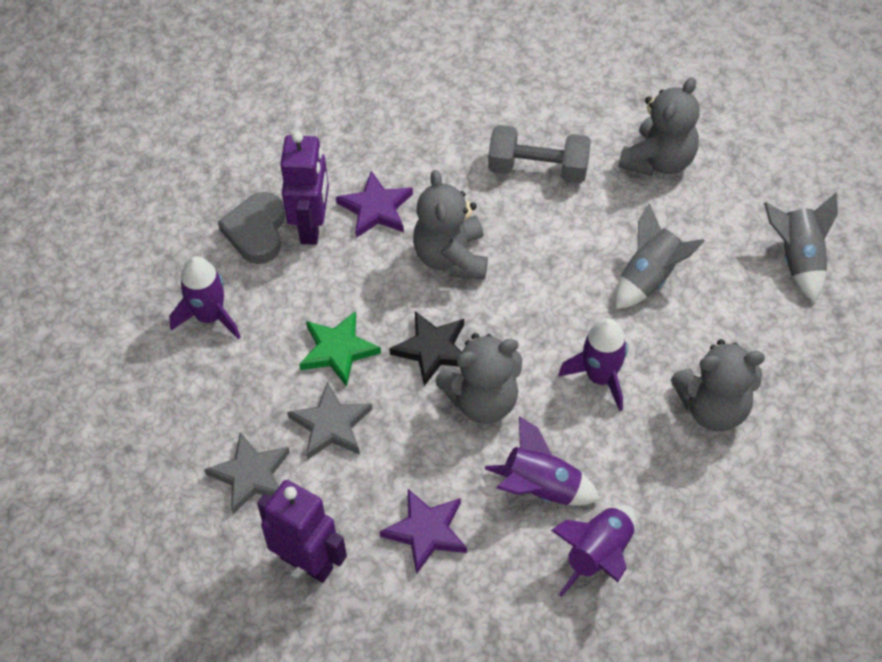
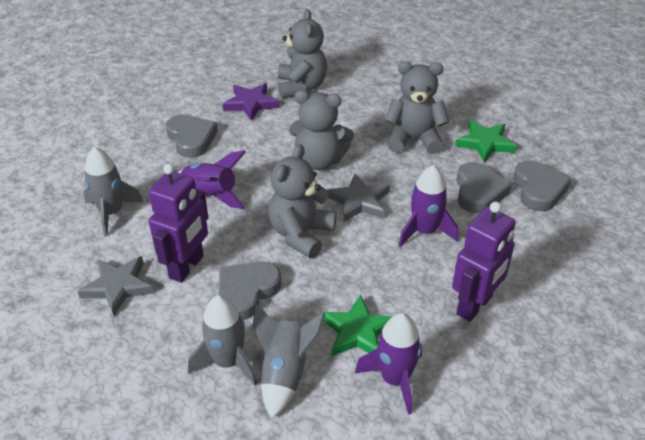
black star: [389,311,464,386] = 1 -> none = 0
green star: [299,311,381,387] = 1 -> [321,294,392,356] [455,120,517,163] = 2
grey dumbbell: [488,125,591,183] = 1 -> none = 0
grey heart: [218,192,285,264] = 1 -> [166,115,218,158] [218,261,281,320] [456,162,512,213] [513,160,571,212] = 4
grey rocket: [615,203,705,309] [764,193,838,302] = 2 -> [83,147,143,237] [188,295,257,386] [253,304,325,419] = 3
purple rocket: [169,256,241,340] [485,416,600,505] [551,505,636,597] [559,318,628,411] = 4 -> [177,150,246,209] [355,313,422,415] [398,165,458,247] = 3
purple star: [336,171,413,238] [380,489,467,574] = 2 -> [223,83,279,121] = 1

